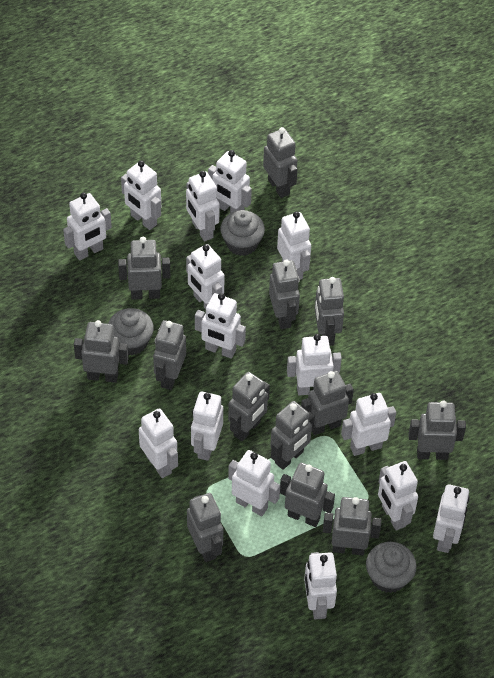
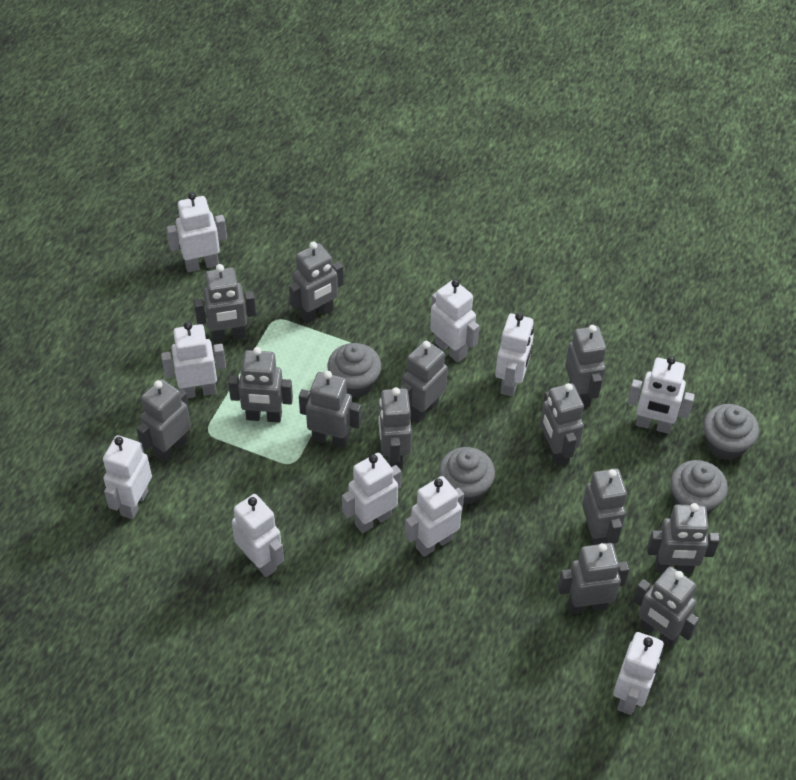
grey cupcake: [108,308,154,355] [220,210,265,256] [366,542,417,593] = 3 -> [328,343,381,398] [438,447,495,505] [670,460,728,515] [703,404,759,460] = 4
white robot: [63,192,112,261] [121,160,161,230] [139,408,178,478] [186,171,220,241] [186,244,225,309] [191,391,223,461] [195,293,246,359] [208,150,252,213] [228,450,280,516] [277,211,311,280] [287,334,342,396] [304,552,337,619] [341,393,396,456] [378,461,418,530] [433,484,470,553] = 15 -> [103,435,152,519] [161,322,226,398] [167,192,227,272] [232,494,284,577] [342,453,401,533] [405,476,464,557] [430,279,479,363] [495,312,534,397] [613,632,664,715] [627,356,695,434] = 10

